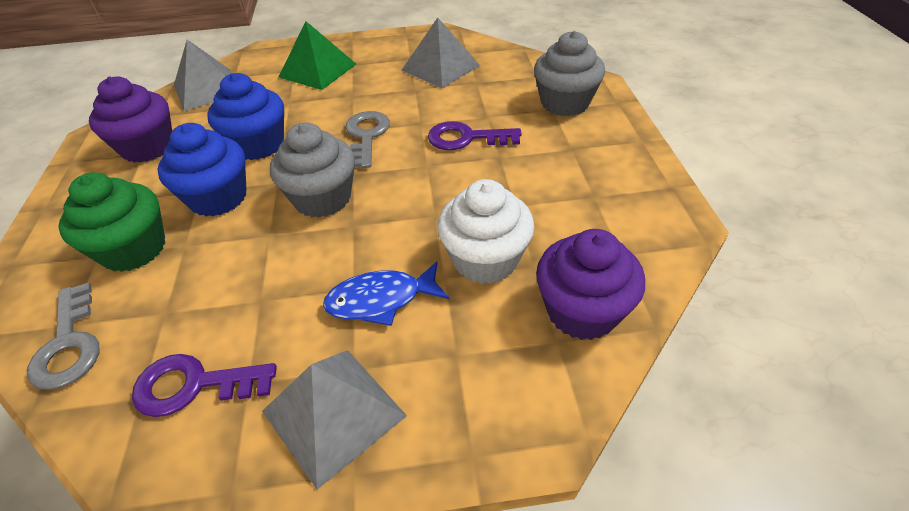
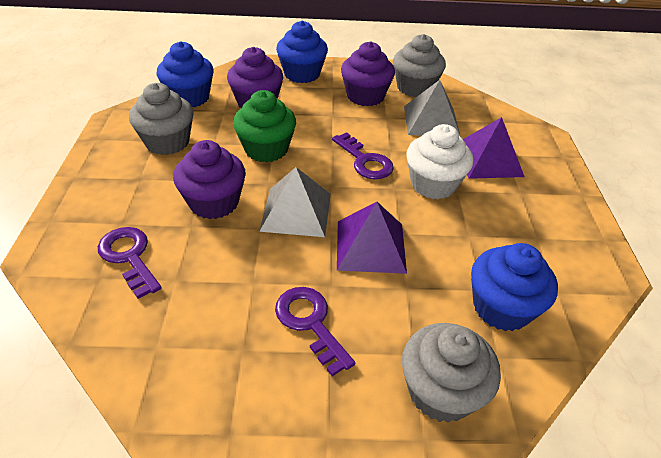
blue cupcake: [158,123,247,216] [207,73,284,160] = 2 -> [156,41,214,107] [276,21,328,83] [471,243,558,331] = 3
blue fish: [323,261,449,326] = 1 -> none = 0
green pyramid: [279,21,356,90] = 1 -> none = 0
grey cupcake: [270,122,355,218] [534,31,605,116] = 2 -> [129,83,193,155] [393,34,446,97] [402,323,501,423] = 3
grey key: [27,282,99,390] [346,111,390,168] = 2 -> none = 0
grey pyramid: [174,40,232,111] [262,350,407,490] [402,17,480,88] = 3 -> [259,167,331,237] [404,80,461,137] = 2
purple cupcake: [89,77,172,163] [536,229,645,340] = 2 -> [173,140,246,219] [227,47,283,108] [341,41,395,106] = 3
purple key: [132,354,277,417] [428,121,522,150] = 2 -> [98,227,162,299] [275,287,355,376] [332,132,394,179] = 3
purple pyramid: none = 0 -> [337,202,407,274] [463,117,525,179] = 2

